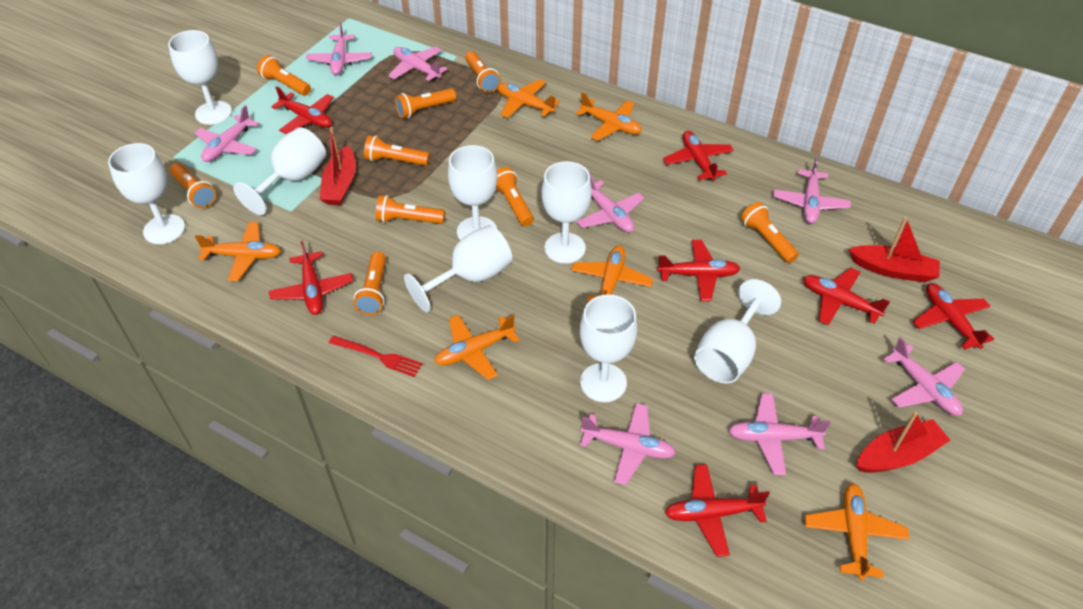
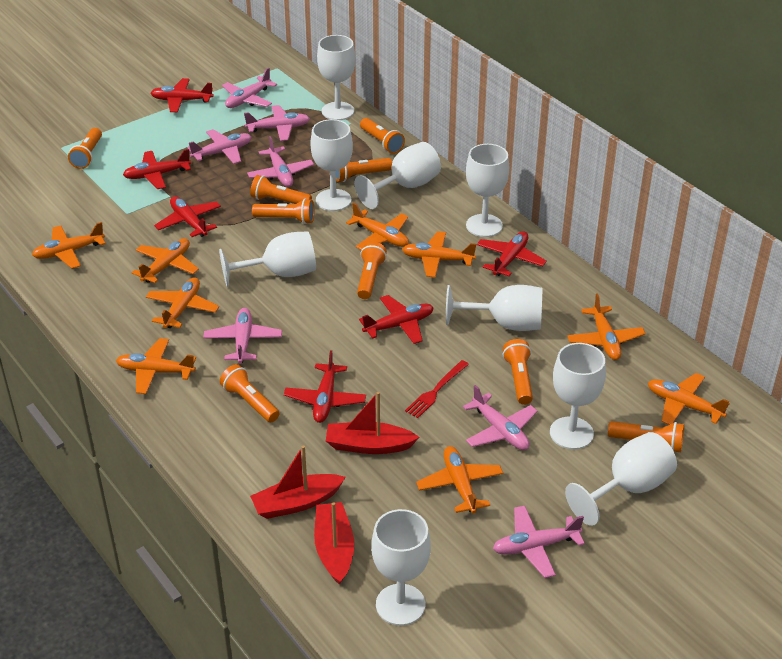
orange plane: [195,222,281,281] [435,314,520,380] [497,79,560,118] [571,245,653,301] [576,93,642,141] [805,483,909,580] = 6 -> [32,222,106,269] [116,338,196,394] [132,238,199,283] [146,277,219,328] [346,203,409,250] [402,231,476,278] [416,446,503,514] [567,293,646,360] [648,373,730,425] = 9
pink plane: [195,105,259,162] [306,22,372,75] [388,47,448,81] [576,173,644,233] [580,403,676,485] [729,393,830,475] [773,158,851,224] [883,337,965,416] = 8 -> [188,129,251,164] [203,308,282,364] [222,68,277,108] [244,105,310,141] [247,136,314,187] [463,385,538,450] [493,506,585,578] = 7
red plane: [269,241,353,315] [271,86,334,134] [657,240,740,301] [663,131,734,181] [665,464,770,557] [803,268,890,325] [912,283,994,349] = 7 -> [123,149,191,189] [151,78,214,112] [154,196,221,237] [284,350,366,423] [359,295,434,344] [477,231,547,276] = 6
white goblet: [108,143,185,244] [168,30,232,125] [233,127,326,215] [404,225,512,313] [448,145,497,240] [542,161,592,264] [580,295,637,402] [694,279,781,383] = 8 -> [219,231,316,287] [310,119,353,211] [317,35,356,120] [354,142,441,209] [371,509,431,626] [446,285,543,331] [466,144,509,237] [550,343,606,449] [565,432,677,526] = 9

